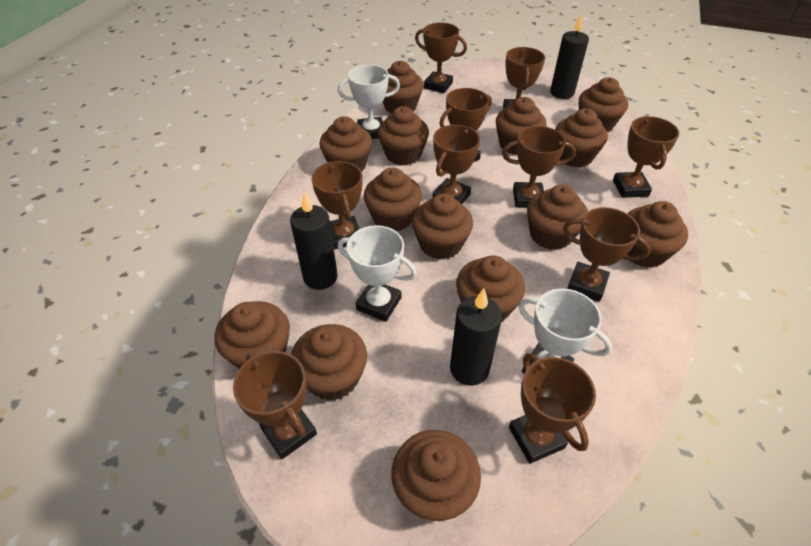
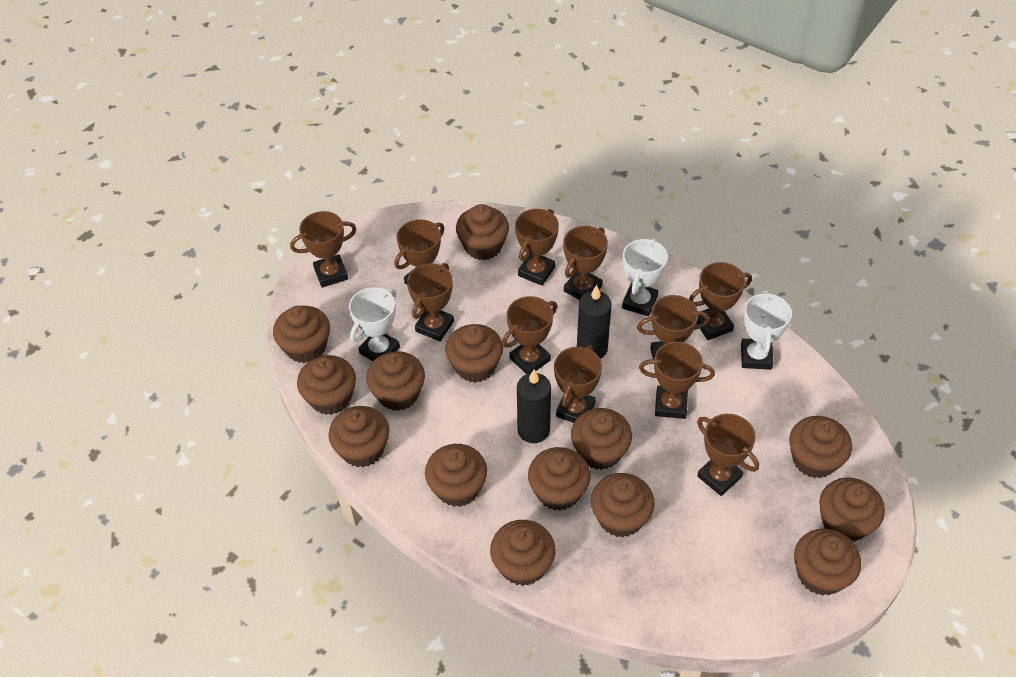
black candle: [290,191,338,290] [450,288,502,386] [550,14,589,99] = 3 -> [517,370,551,443] [577,285,612,359] = 2
brown trophy: [233,351,317,459] [311,161,363,250] [415,22,467,93] [433,125,480,204] [439,88,492,162] [502,126,576,208] [503,47,545,109] [509,353,596,464] [563,207,651,302] [613,116,679,198] = 10 -> [290,211,356,287] [395,219,445,285] [407,263,454,341] [502,296,557,374] [515,209,559,286] [554,345,602,423] [563,226,608,300] [637,295,709,359] [639,342,715,419] [689,262,752,340] [697,414,759,496] = 11

